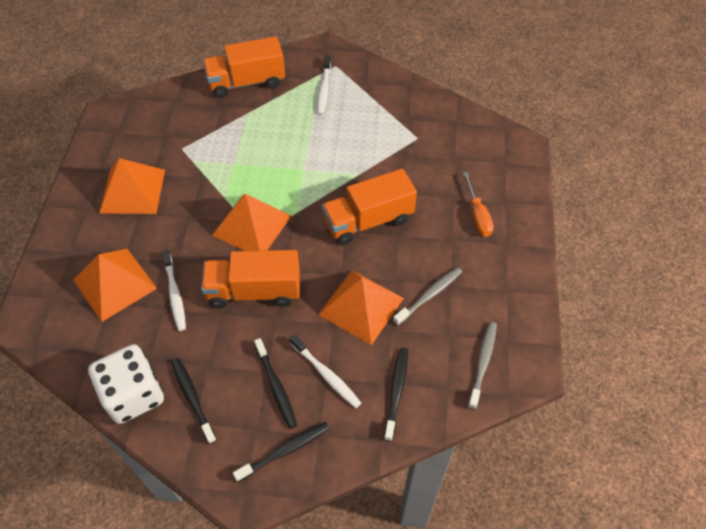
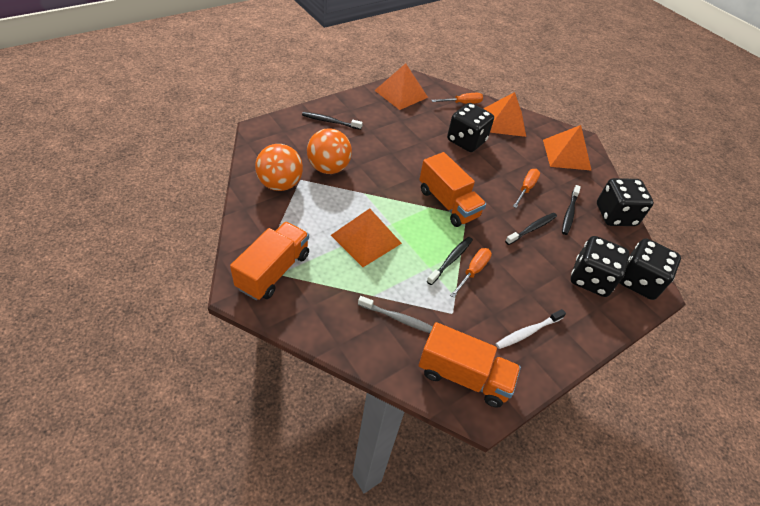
black dice: none = 0 -> [447,103,494,152] [571,236,630,297] [597,178,654,226] [619,238,681,300] = 4
grey toothbrush: [393,267,462,326] [468,322,497,409] = 2 -> [358,296,433,333] = 1
orange ball: none = 0 -> [255,144,303,191] [307,128,352,174] = 2
orange screwdriver: [463,172,494,237] = 1 -> [431,93,483,104] [450,248,492,298] [513,169,540,208] = 3
white dice: [88,344,164,424] = 1 -> none = 0
white toothbrush: [162,250,186,331] [290,334,361,408] [317,56,331,115] = 3 -> [496,309,566,349] = 1

